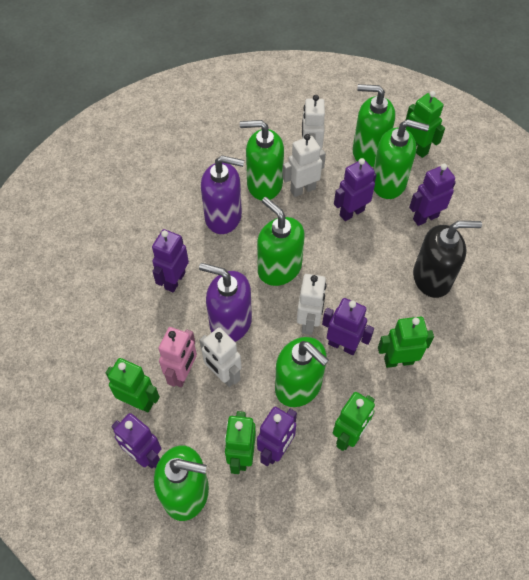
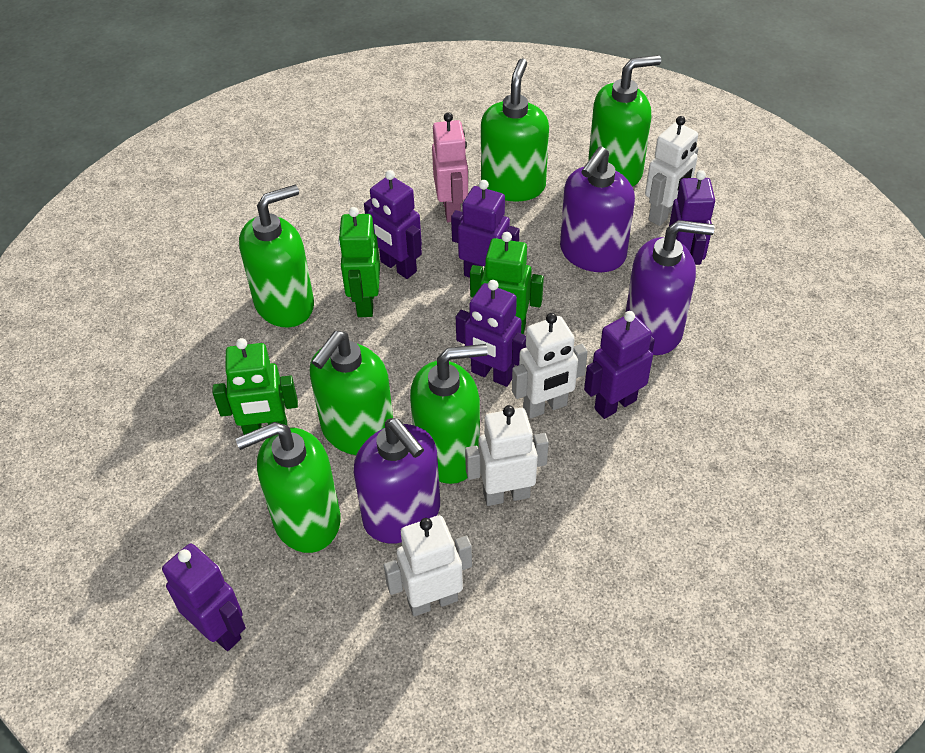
black soap dispenser: [413,221,482,298] = 1 -> none = 0
green robot: [106,358,160,413] [224,411,256,474] [333,392,375,451] [378,317,434,368] [406,91,445,158] = 5 -> [213,338,298,435] [338,207,380,317] [470,232,544,334] = 3
purple soap dispenser: [199,263,252,342] [201,155,244,234] = 2 -> [354,418,440,543] [560,147,635,272] [625,220,715,355] = 3

